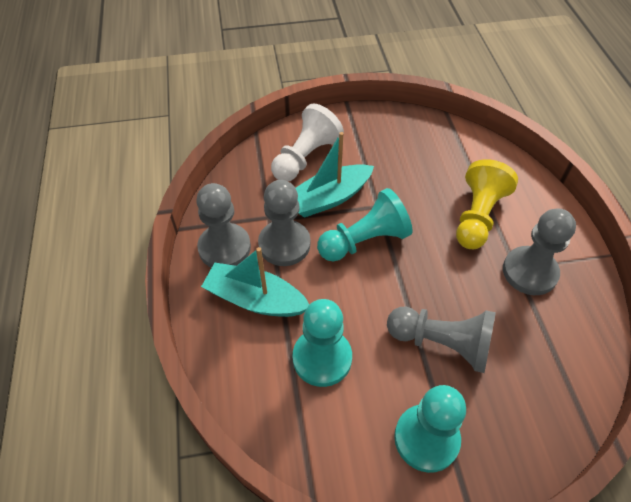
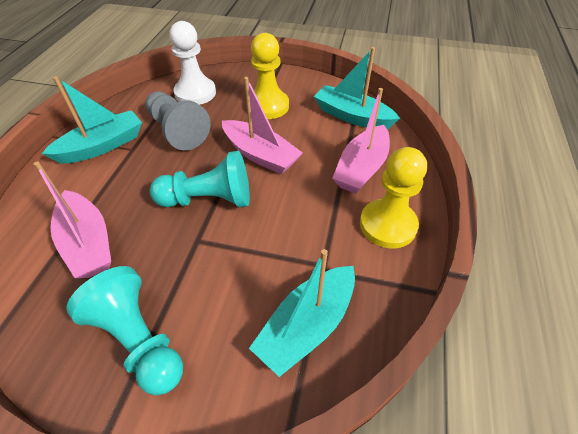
grey pawn: [196,183,251,268] [258,180,310,266] [387,307,496,373] [503,209,576,295] = 4 -> [145,91,211,150] = 1
pink boat: none = 0 -> [34,161,111,278] [222,77,303,174] [332,88,390,194] = 3
turquoise boat: [201,247,309,317] [296,132,374,218] = 2 -> [42,76,142,164] [249,249,355,377] [314,47,400,130] = 3
turquoise pawn: [293,299,352,387] [317,188,412,262] [394,385,466,473] = 3 -> [66,266,183,395] [150,151,250,207] = 2
yellow pawn: [456,159,518,249] = 1 -> [246,33,289,119] [360,147,427,248] = 2

